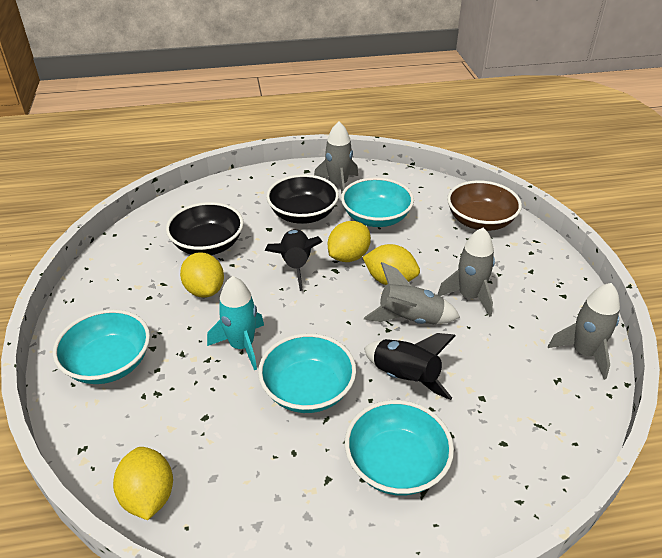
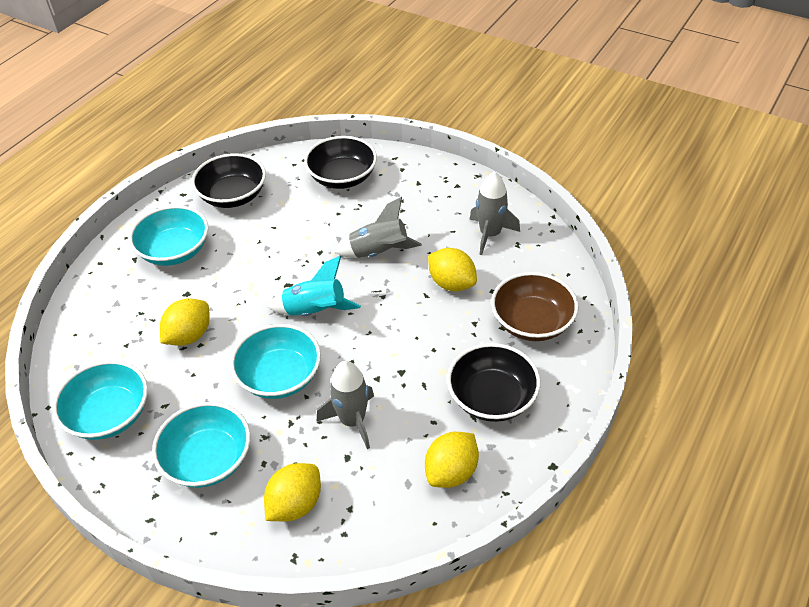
black bowl: [166,202,244,255] [266,174,339,224] = 2 -> [192,153,266,208] [304,136,377,189] [447,343,541,422] = 3
black rocket: [265,229,323,291] [364,333,456,400] = 2 -> none = 0
grey rocket: [314,122,358,193] [364,262,460,324] [437,228,495,317] [548,283,620,380] = 4 -> [317,361,374,449] [334,197,422,258] [470,172,520,255] = 3

